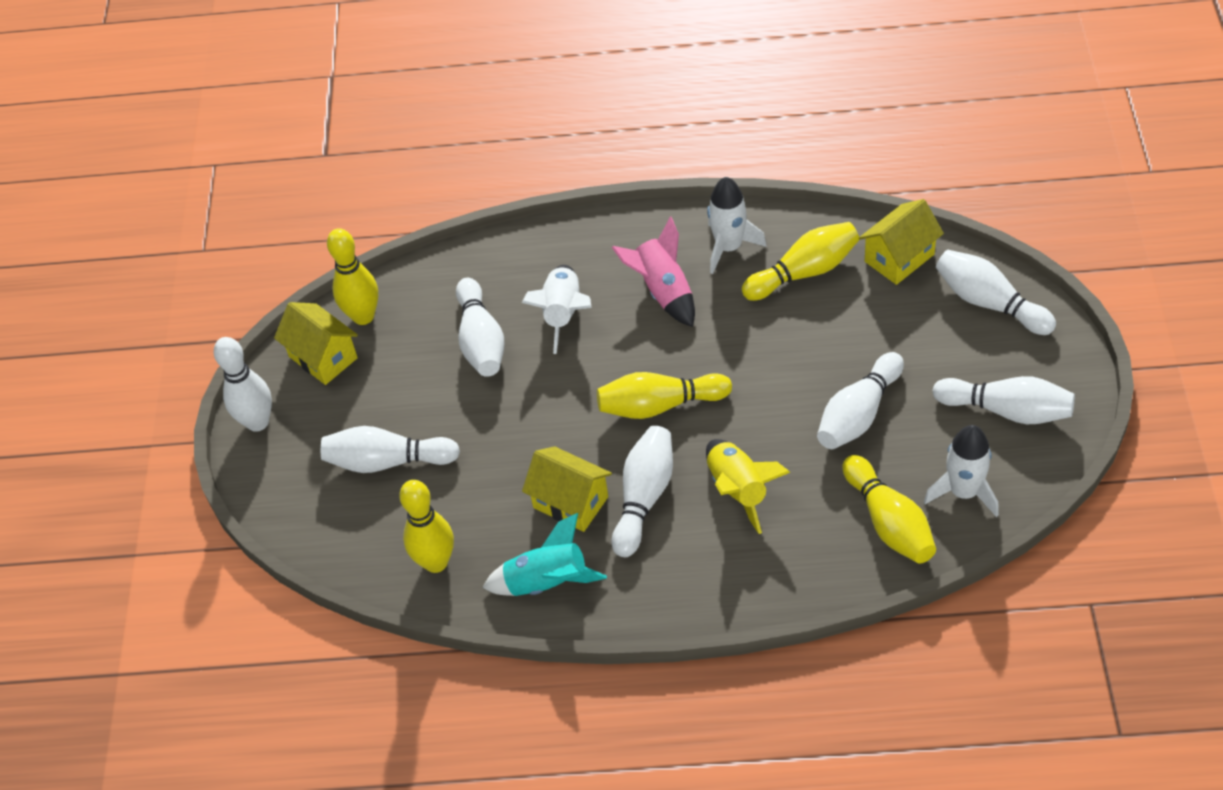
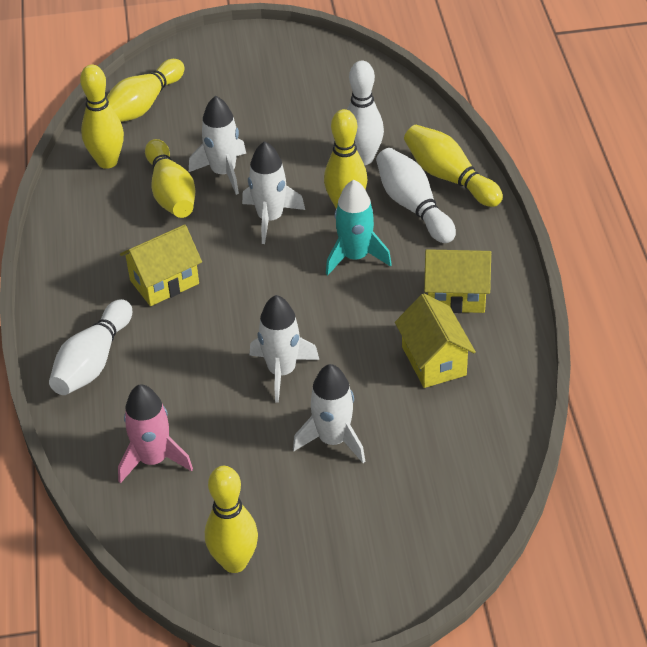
white bowling pin: [214,337,272,432] [321,426,460,473] [456,278,504,377] [612,426,673,557] [817,352,904,449] [932,376,1075,424] [936,250,1056,335] = 7 -> [49,299,132,395] [347,61,384,165] [376,148,456,243] = 3
white rocket: [522,265,591,354] [707,177,767,274] [924,425,999,517] = 3 -> [189,96,246,195] [242,141,305,244] [249,295,319,403] [293,364,365,463] = 4
yellow bowling pin: [327,228,378,325] [399,480,454,573] [597,372,732,419] [742,222,859,301] [842,455,936,564] = 5 -> [80,64,124,169] [106,59,185,122] [145,139,196,218] [205,466,258,573] [324,109,368,208] [404,125,503,207] = 6
yellow rocket: [706,439,790,534] = 1 -> none = 0

